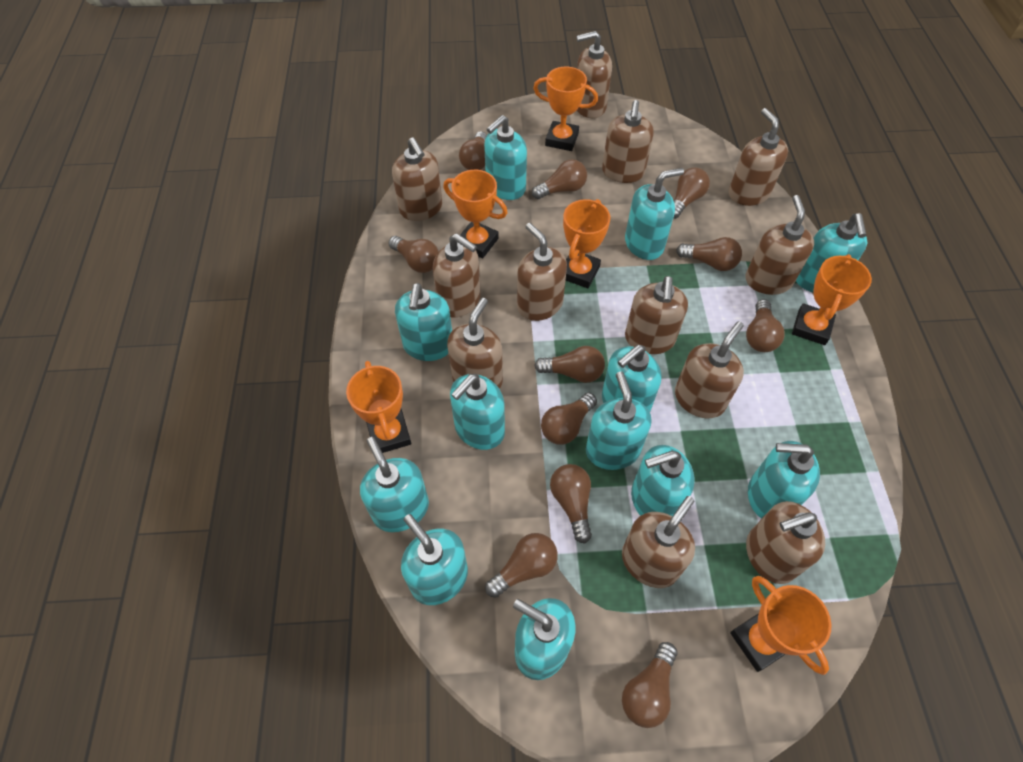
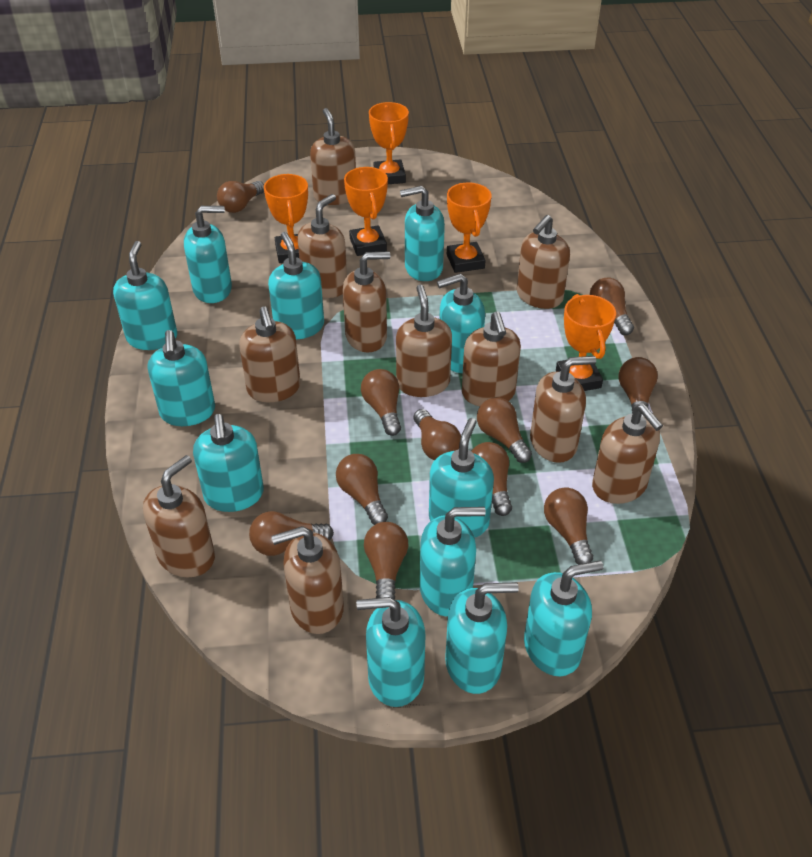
brown soap dispenser: [392,137,442,221] [433,233,481,318] [447,298,503,389] [517,223,567,321] [576,31,612,118] [602,100,654,183] [622,496,695,588] [625,276,688,354] [675,321,744,418] [728,108,788,206] [746,195,814,295] [746,501,825,584] = 12 -> [143,455,215,577] [239,307,301,402] [272,526,344,634] [298,194,347,298] [310,108,356,205] [343,252,390,352] [396,285,452,397] [462,311,521,406] [517,215,570,309] [530,356,596,463] [592,404,663,504] = 11
orange trophy: [346,361,411,453] [443,170,508,258] [533,67,598,151] [563,199,610,288] [730,576,831,675] [792,254,872,345] = 6 -> [264,174,308,263] [344,167,388,256] [369,102,409,184] [447,182,492,273] [556,294,616,391] = 5

